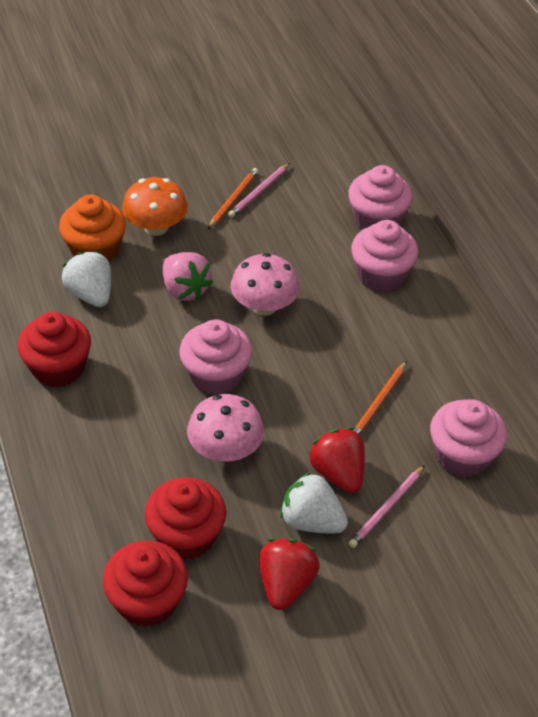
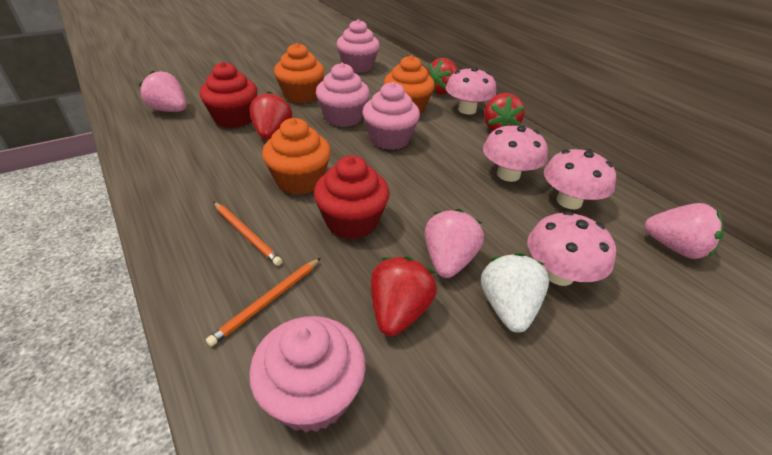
orange cupcake: [59,195,126,261] = 1 -> [262,118,331,195] [274,43,324,103] [384,55,435,114] = 3
orange mushroom: [122,177,188,236] = 1 -> none = 0
pink mushroom: [187,394,264,462] [231,253,300,316] = 2 -> [446,67,496,114] [483,123,548,182] [527,211,616,286] [544,149,616,209] = 4
pink pencil: [228,163,290,218] [348,465,425,548] = 2 -> none = 0
pink strawberry: [163,252,213,301] = 1 -> [139,70,186,112] [425,209,484,278] [644,203,724,259] = 3
red cupcake: [18,312,91,388] [103,540,188,627] [145,477,226,560] = 3 -> [200,62,258,128] [314,155,390,239] = 2
red strawberry: [259,538,320,610] [309,428,365,493] = 2 -> [249,91,292,140] [371,256,437,336] [427,58,459,94] [484,93,525,131] = 4
white strawberry: [62,251,111,307] [280,472,348,534] = 2 -> [481,253,549,333] = 1

